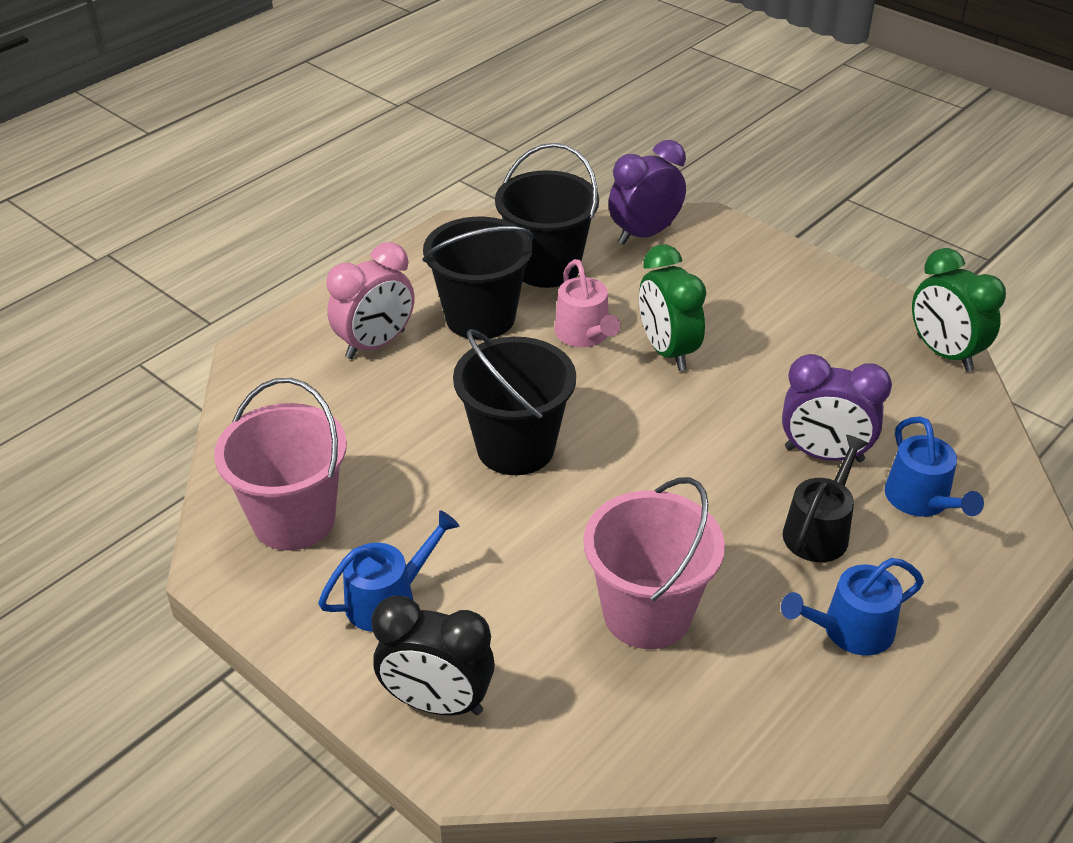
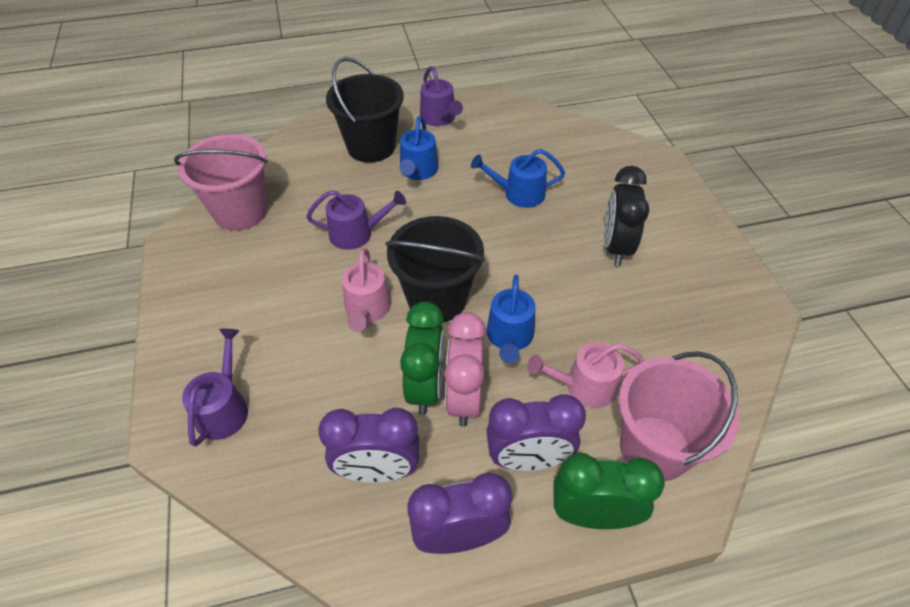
black bucket: [423,217,533,340] [453,329,576,475] [495,143,599,288] = 3 -> [326,57,404,163] [385,216,485,322] = 2
black watering can: [783,435,869,562] = 1 -> none = 0
pink watering can: [555,259,621,347] = 1 -> [342,248,391,332] [527,342,644,408] = 2
purple clock: [608,140,686,245] [782,354,892,462] = 2 -> [318,408,419,483] [408,472,512,554] [486,394,586,471] = 3
purple watering can: none = 0 -> [182,329,248,447] [306,190,406,250] [420,66,463,126] = 3

